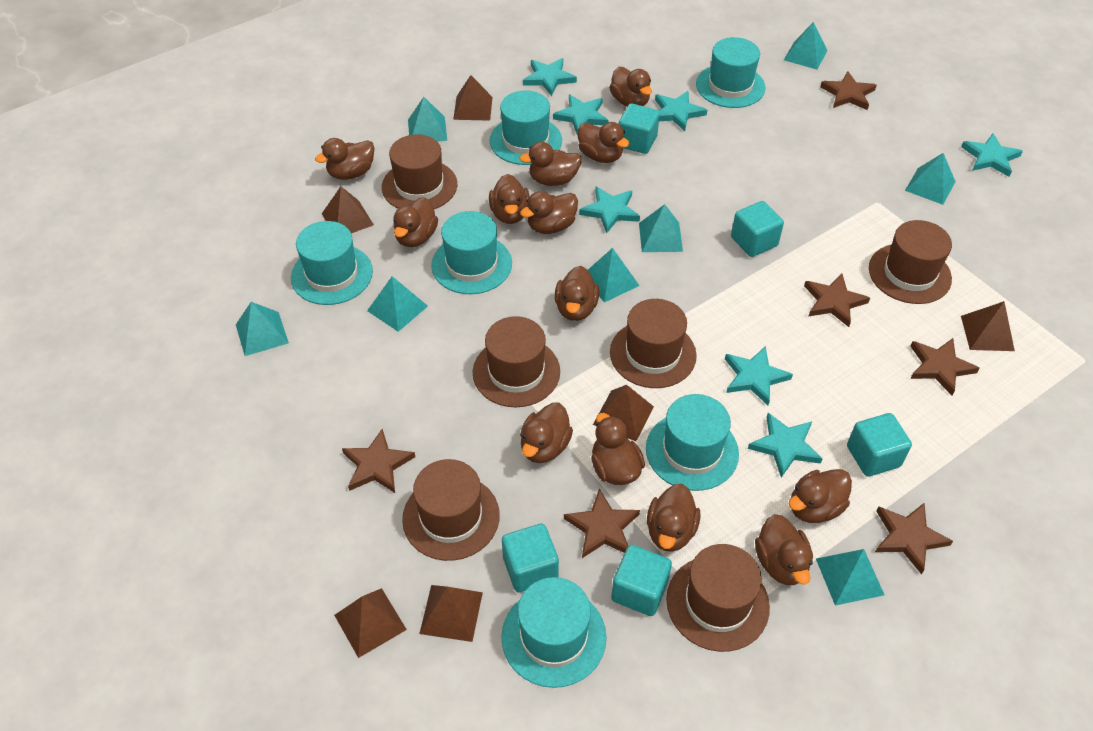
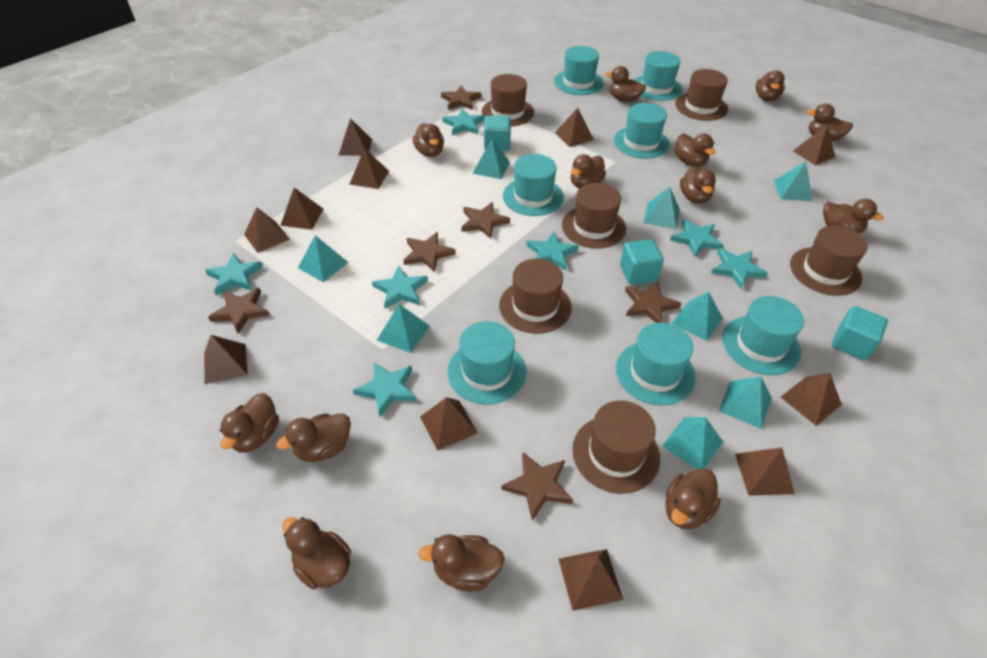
brown pyramid: [322,186,374,233] [334,588,407,658] [419,585,483,642] [453,75,493,121] [593,385,654,441] [961,301,1015,351] = 6 -> [204,335,248,384] [244,207,290,253] [280,188,323,230] [339,118,372,156] [350,148,389,189] [420,397,477,451] [555,108,594,147] [559,549,623,611] [735,448,795,496] [781,373,842,426] [793,125,835,166] = 11
turquoise cube: [502,524,559,592] [611,545,672,616] [619,103,660,154] [731,201,784,257] [847,413,912,477] = 5 -> [484,115,511,151] [620,239,664,284] [832,306,888,360] = 3
turquoise hat: [291,221,373,305] [431,211,512,294] [489,90,562,165] [501,577,606,688] [646,394,739,491] [696,37,766,108] = 6 -> [447,321,527,404] [503,154,564,216] [554,46,604,95] [614,103,670,159] [616,322,696,406] [635,51,682,101] [722,296,804,375] = 7

